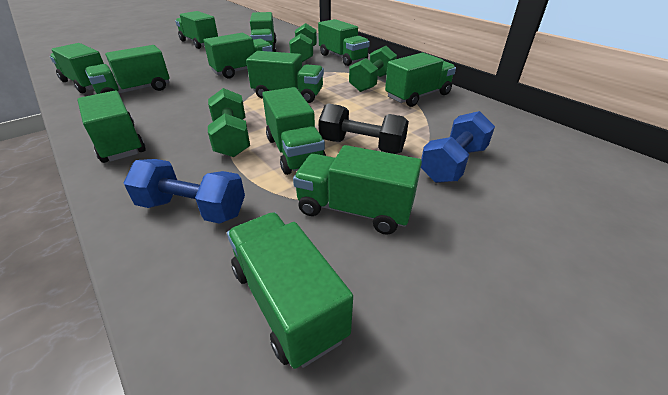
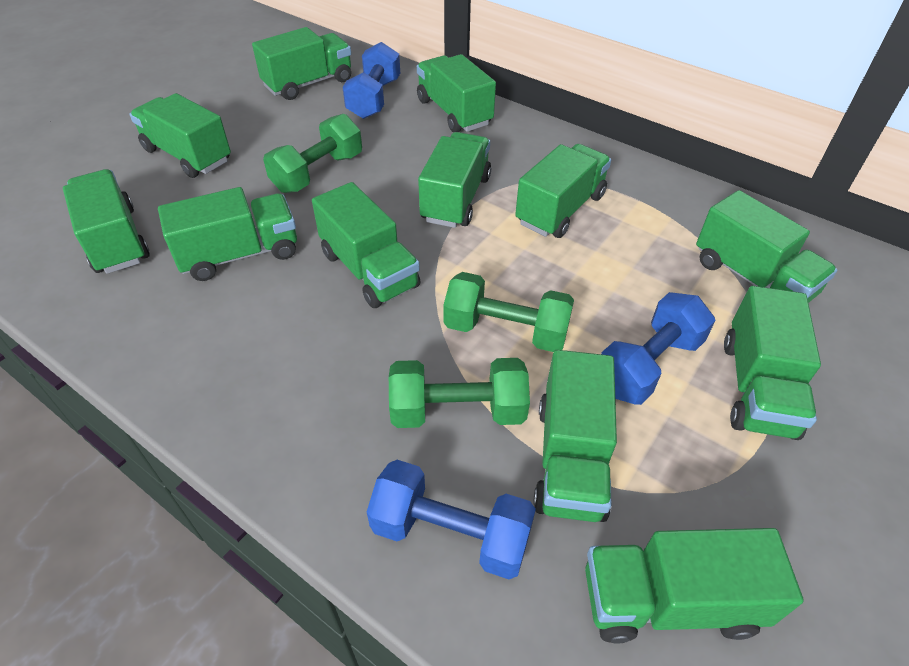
black dumbbell: [319,103,409,154] = 1 -> none = 0
blue dumbbell: [124,159,245,224] [421,111,495,183] = 2 -> [342,42,400,119] [367,460,536,579] [601,292,716,405] = 3

